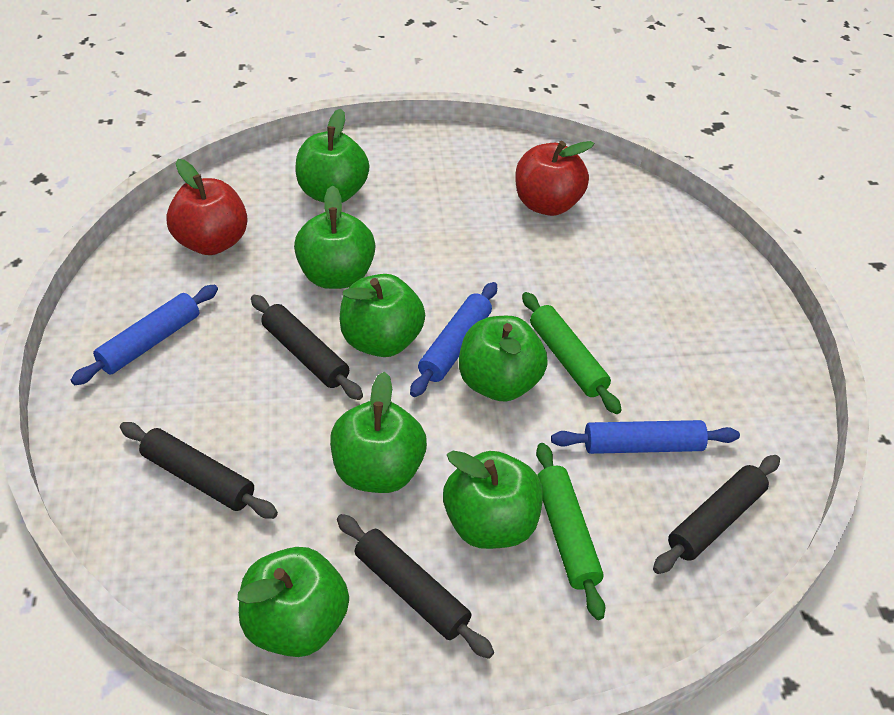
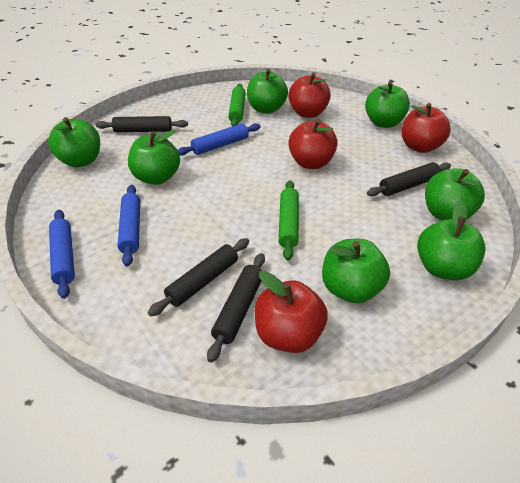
red apple: [166,159,248,255] [515,141,595,216] = 2 -> [255,271,328,353] [288,73,331,118] [288,119,338,169] [402,103,451,153] = 4

